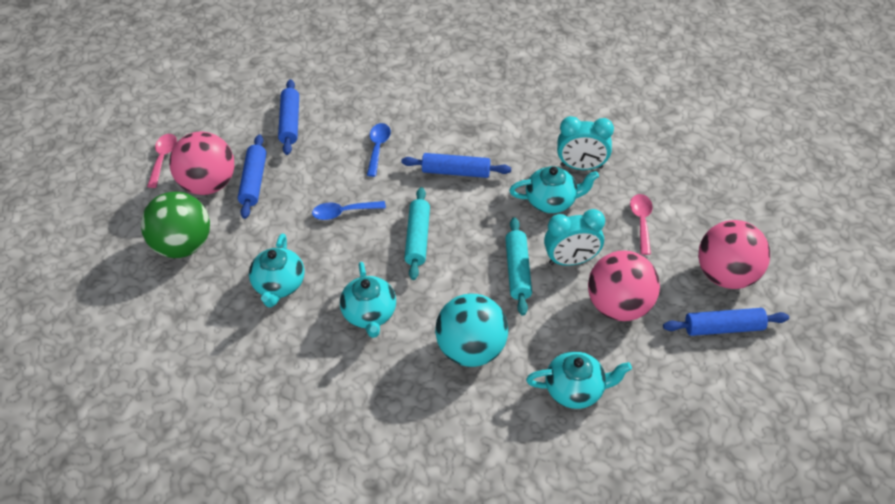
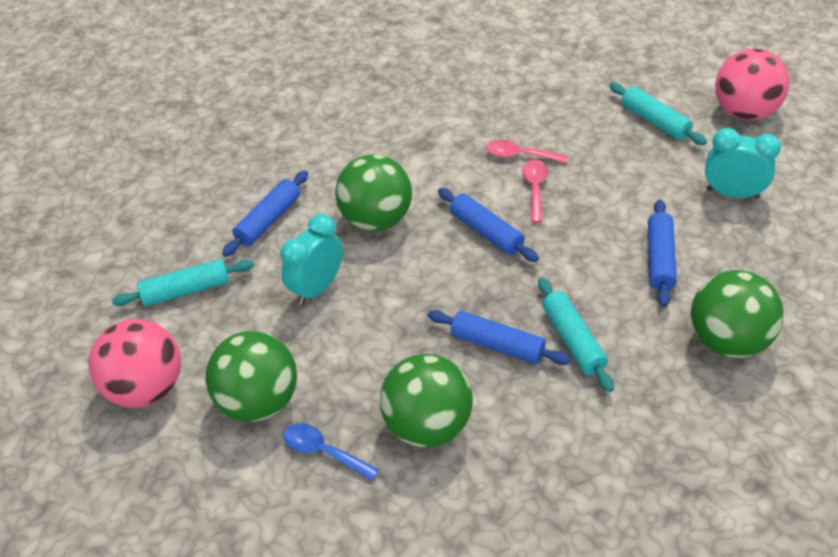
blue spoon: [312,201,386,220] [367,123,391,177] = 2 -> [284,423,379,481] = 1
green ball: [141,192,210,258] = 1 -> [206,331,297,422] [335,154,412,231] [380,354,473,448] [691,270,783,358] = 4
pink ball: [169,132,234,195] [588,250,660,321] [698,220,770,289] = 3 -> [88,319,181,408] [715,49,790,120] = 2
turquoise ball: [435,293,508,367] = 1 -> none = 0
turquoise rolling pin: [404,187,430,280] [505,217,532,316] = 2 -> [112,259,254,306] [538,277,614,392] [609,83,707,145] = 3
turquoise teapot: [249,233,305,307] [340,262,396,338] [509,166,599,213] [526,351,632,409] = 4 -> none = 0

